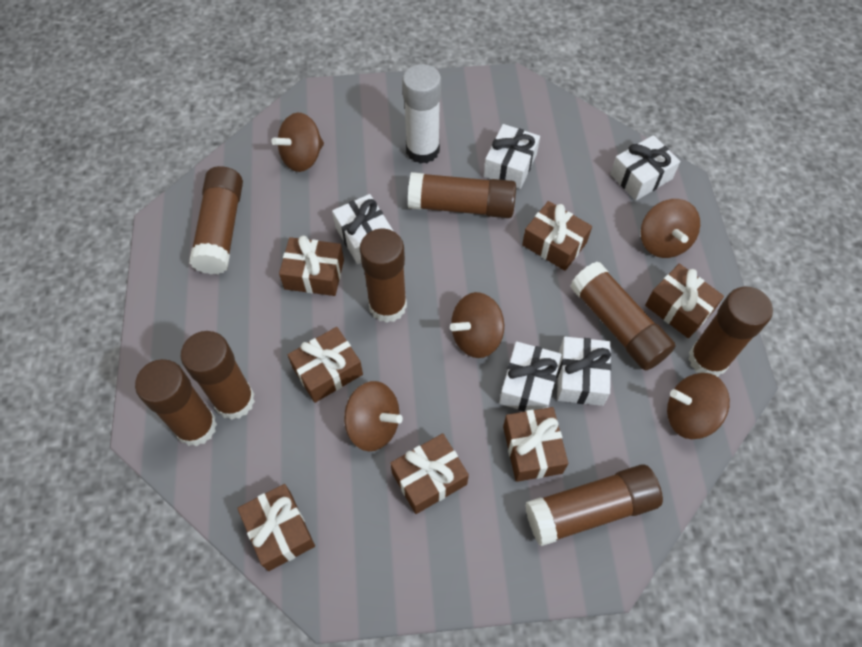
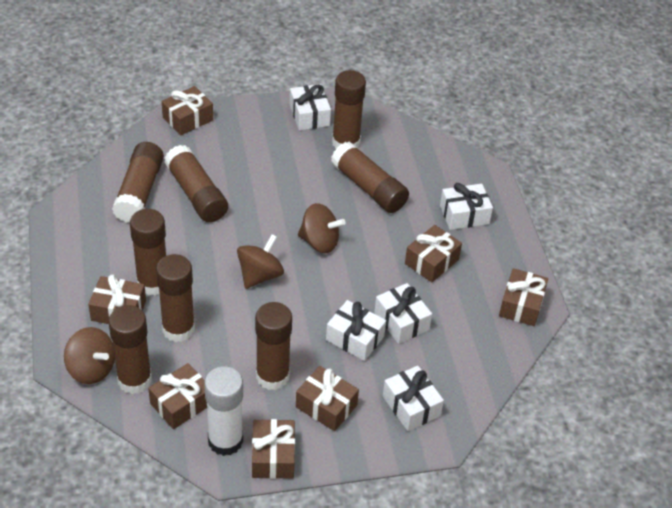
brown spinning top: [271,113,324,172] [344,381,403,451] [450,292,504,358] [641,199,700,258] [667,373,730,439] = 5 -> [64,327,115,384] [237,234,284,289] [298,203,346,253] = 3

